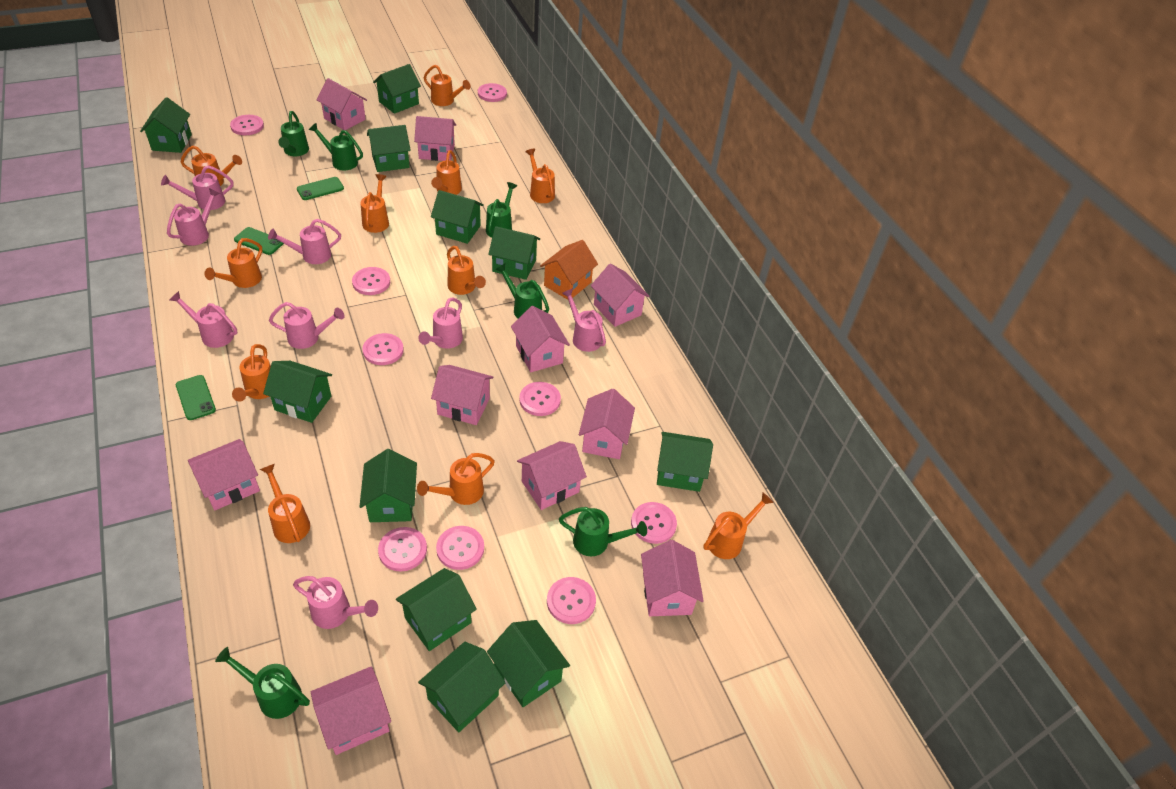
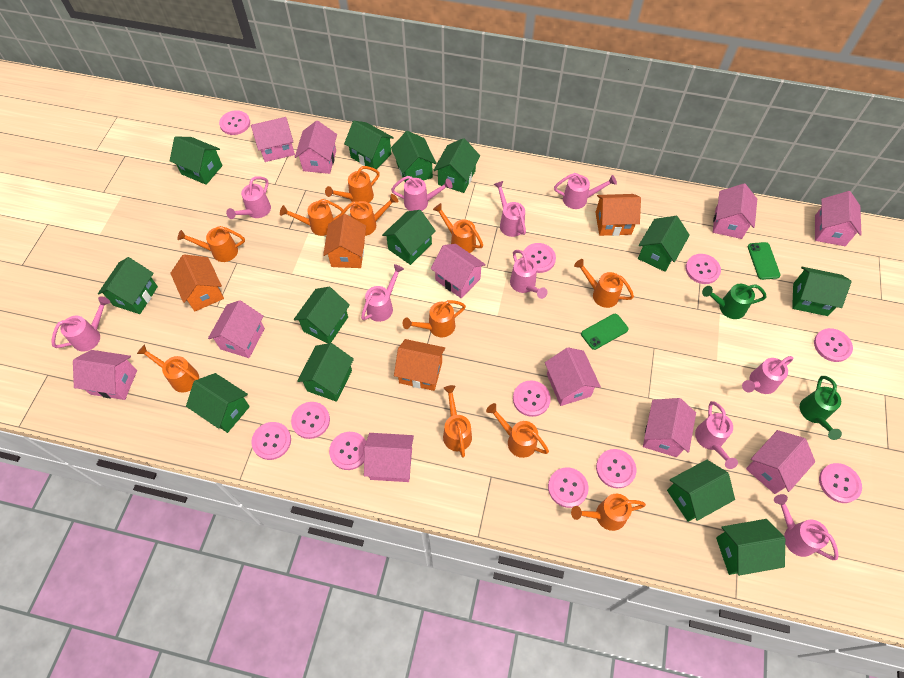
green house: [140,97,192,153] [263,361,332,423] [359,449,417,522] [367,125,411,172] [373,64,421,114] [396,568,477,651] [418,642,505,732] [431,190,484,244] [487,620,570,707] [488,226,540,280] [657,432,713,492] = 11 -> [98,257,158,314] [170,136,223,185] [186,373,250,433] [294,287,350,343] [297,343,354,402] [344,121,394,169] [382,210,436,265] [391,131,436,182] [434,138,480,193] [638,216,690,272] [667,460,735,522] [716,519,785,576] [792,267,851,316] = 13
green phone: [176,375,216,420] [234,227,284,255] [297,177,344,200] = 3 -> [581,314,629,350] [747,242,781,280] = 2
green watering can: [215,647,310,719] [278,111,309,156] [309,123,363,170] [486,182,517,238] [495,263,549,319] [559,507,647,556] = 6 -> [702,284,766,319] [800,376,842,440] = 2
orange house: [540,240,598,300] = 1 -> [170,254,224,311] [323,214,366,268] [394,339,445,391] [595,194,641,236] = 4
pink button: [230,115,264,135] [352,267,390,295] [362,333,404,365] [378,527,427,571] [436,526,484,570] [478,83,507,102] [519,382,561,416] [547,577,596,624] [631,502,677,544] = 9 -> [219,110,250,135] [251,422,291,460] [291,402,330,439] [329,432,366,470] [513,380,551,417] [522,243,556,273] [548,467,589,508] [596,449,636,488] [686,254,721,284] [814,328,853,362] [819,463,862,503] = 11
pink house: [188,439,260,511] [311,666,391,755] [317,78,367,130] [414,116,456,161] [431,365,494,425] [511,306,570,372] [517,441,587,510] [579,389,635,459] [591,263,650,327] [641,540,704,616] = 10 -> [73,350,137,400] [208,300,265,358] [251,117,295,162] [295,121,337,174] [364,433,414,482] [431,244,486,299] [545,347,601,406] [643,398,696,457] [713,184,757,239] [746,430,815,494] [815,191,862,246] = 11
pink watering can: [161,165,234,210] [167,188,220,246] [170,291,237,348] [268,219,341,264] [269,302,344,349] [293,576,378,629] [418,297,463,349] [562,288,606,352] = 8 -> [51,297,110,352] [226,176,271,219] [361,264,404,322] [391,176,453,211] [494,181,526,237] [510,250,548,299] [554,173,617,209] [695,401,738,469] [742,356,793,394] [774,494,839,560] = 10

